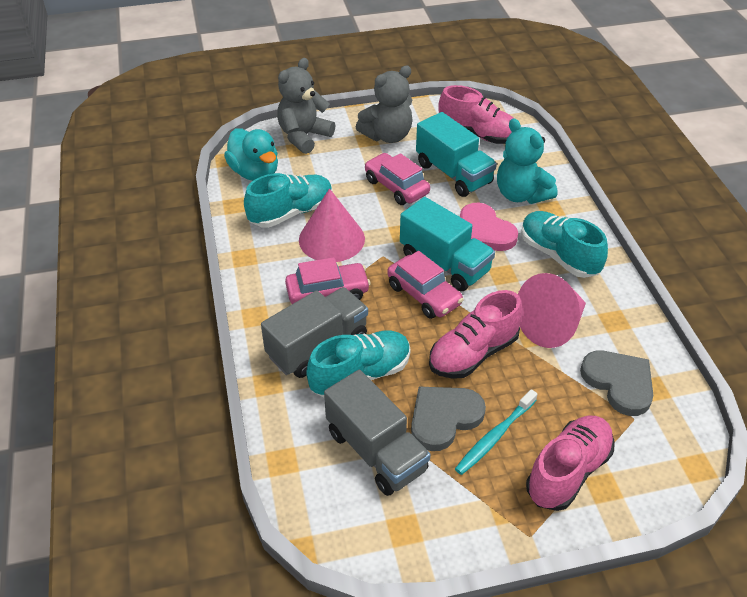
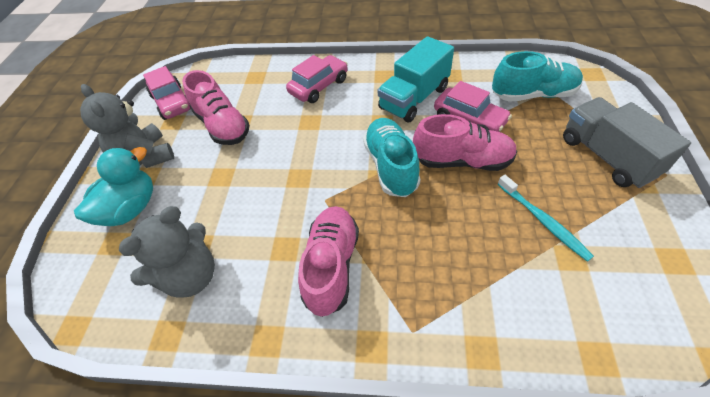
grey heart: [411,387,486,451] [580,351,653,416] = 2 -> none = 0
grey truck: [261,287,368,378] [324,370,431,496] = 2 -> [563,97,691,188] = 1
pink cone: [299,188,365,262] [518,273,586,348] = 2 -> none = 0
pink heart: [460,203,518,251] = 1 -> none = 0
turquoise shoe: [244,173,333,228] [306,331,411,398] [521,211,608,278] = 3 -> [363,118,420,197] [492,51,583,102] = 2
turquoise teddy bear: [497,118,558,204] = 1 -> none = 0
turquoise truck: [400,197,495,291] [416,112,497,197] = 2 -> [378,36,454,122] = 1

